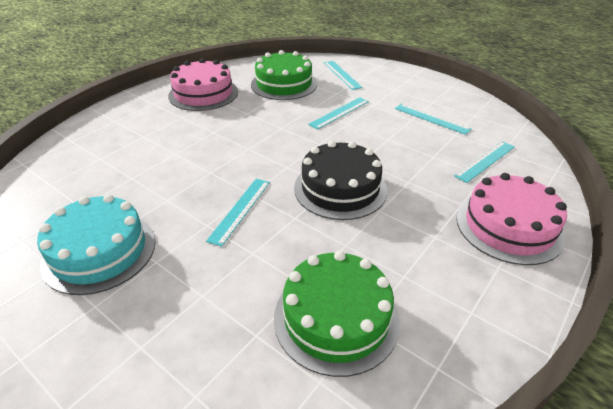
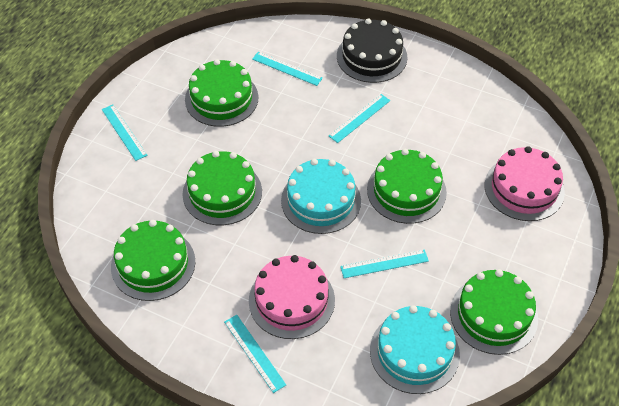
green cake: [251,50,317,100] [274,251,400,377] = 2 -> [111,220,195,301] [183,151,262,225] [185,59,259,127] [367,149,447,224] [450,269,538,355] = 5
turquoise cake: [37,194,156,295] = 1 -> [281,159,361,234] [370,305,460,394] = 2

